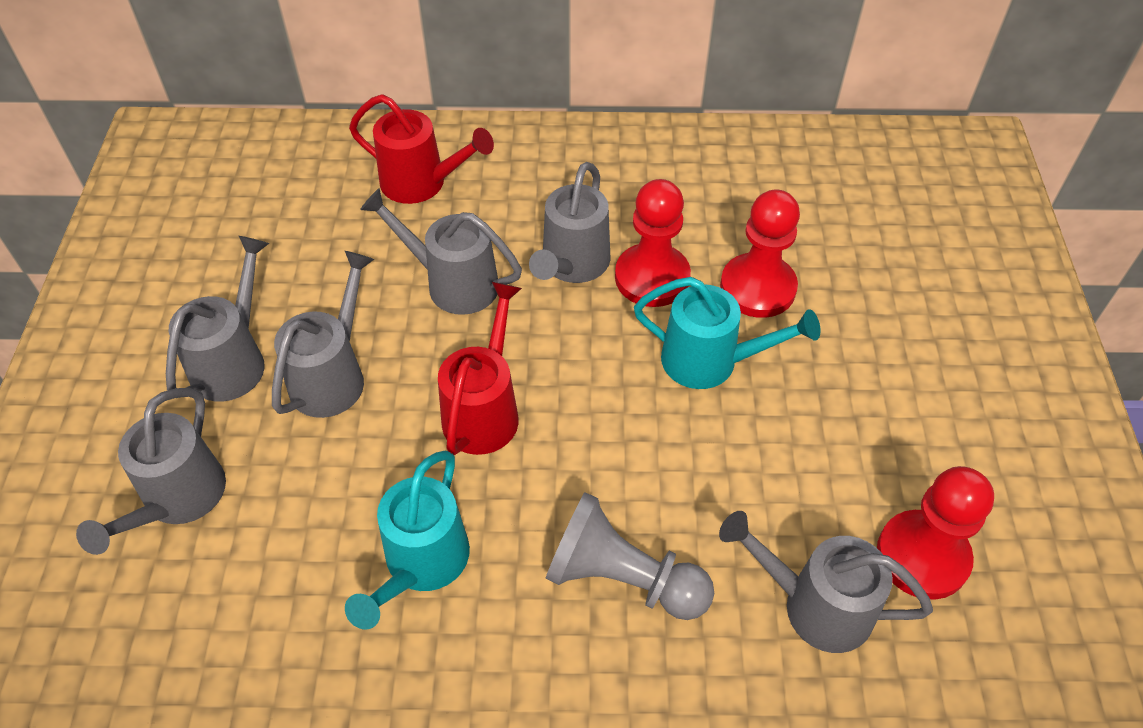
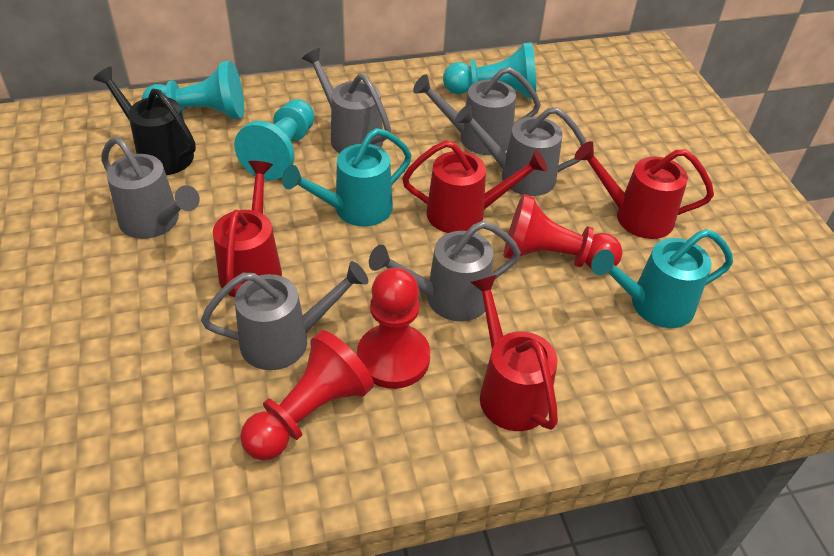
black watering can: none = 0 -> [93,67,196,175] = 1
grey pawn: [545,492,714,620] = 1 -> none = 0
red watering can: [349,94,494,204] [438,282,522,455] = 2 -> [213,161,282,298] [402,140,547,233] [470,275,558,431] [575,141,714,239] = 4
turquoise pawn: none = 0 -> [142,61,244,119] [234,99,315,180] [443,42,536,98] = 3

